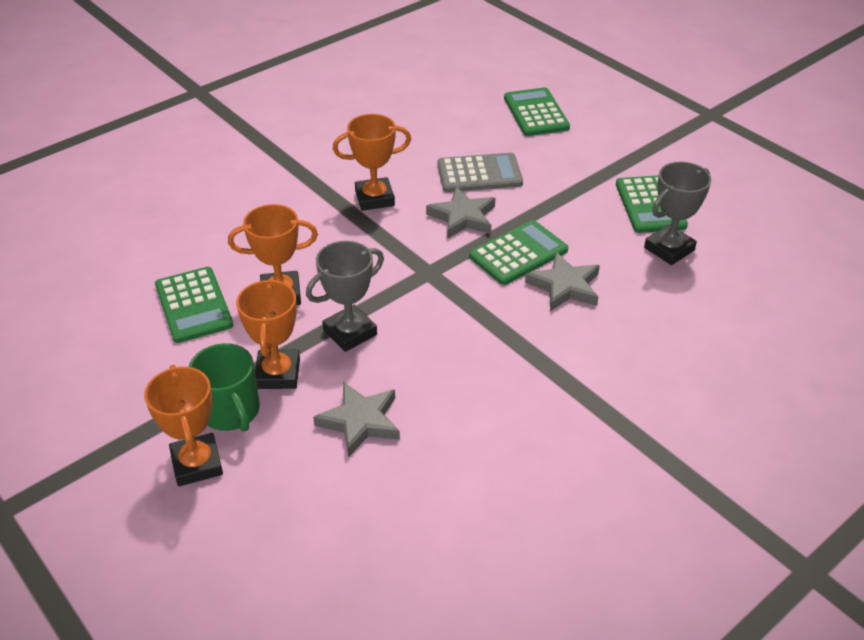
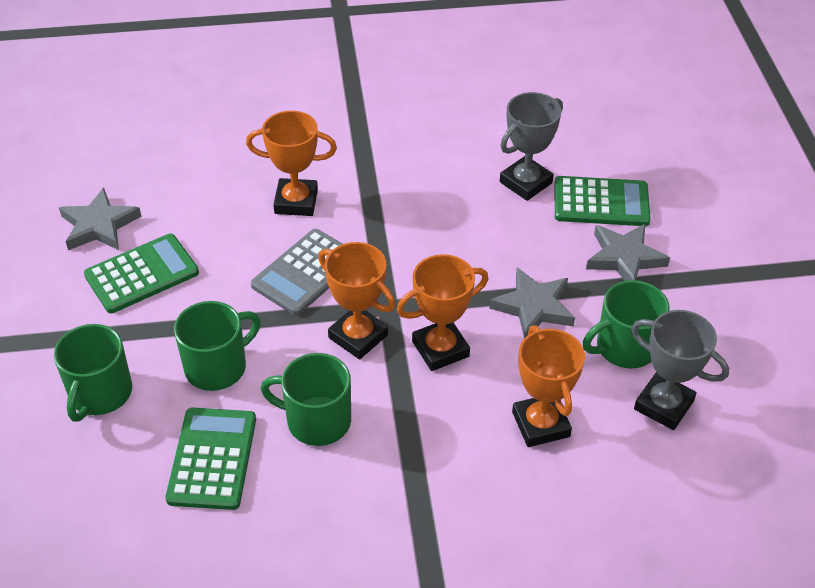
green calculator: [155,267,233,343] [469,220,568,285] [504,87,570,136] [616,175,688,233] = 4 -> [84,234,199,313] [165,408,256,510] [554,176,651,226] = 3
green mug: [189,343,260,432] = 1 -> [54,324,132,422] [174,301,261,391] [261,353,351,446] [583,280,670,369] = 4

